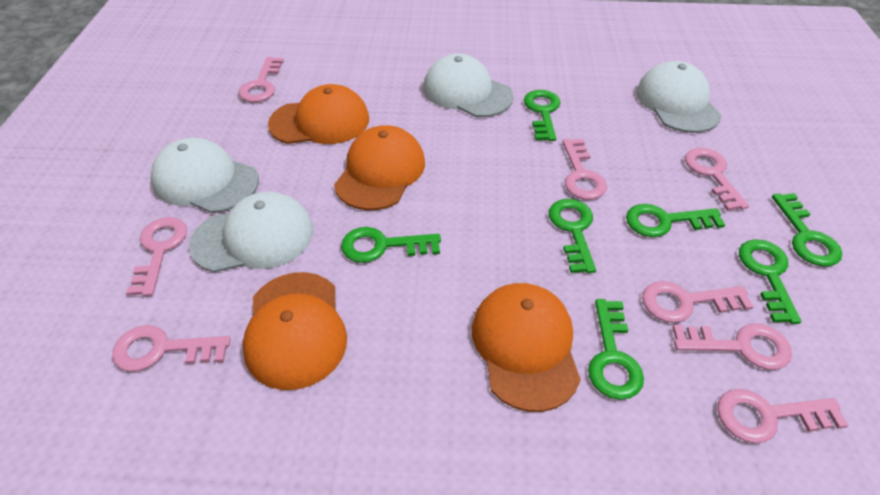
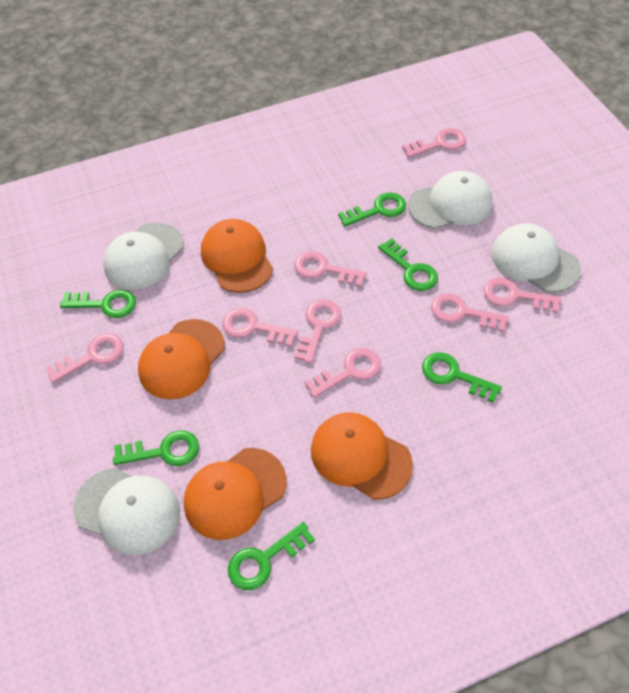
green key: [341,227,441,263] [524,90,561,141] [549,199,596,273] [588,299,644,400] [626,204,725,237] [739,239,801,324] [772,193,842,266] = 7 -> [60,290,136,318] [113,430,199,466] [228,522,315,590] [338,193,406,226] [378,238,438,291] [422,352,502,403] = 6

